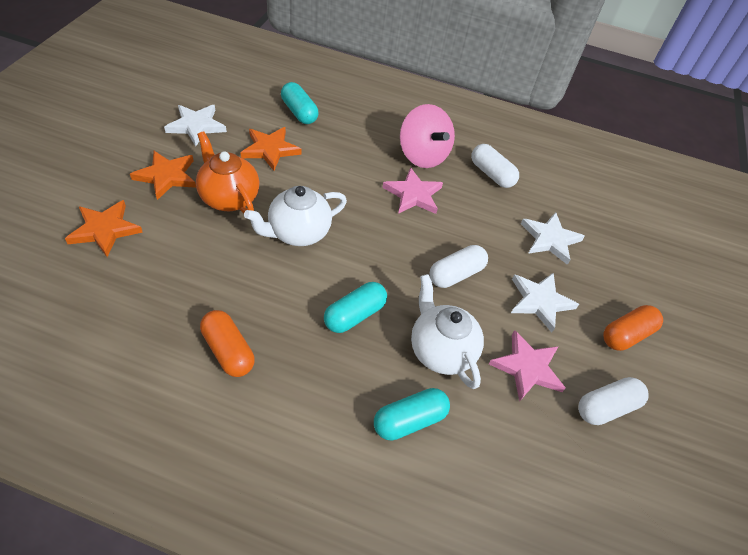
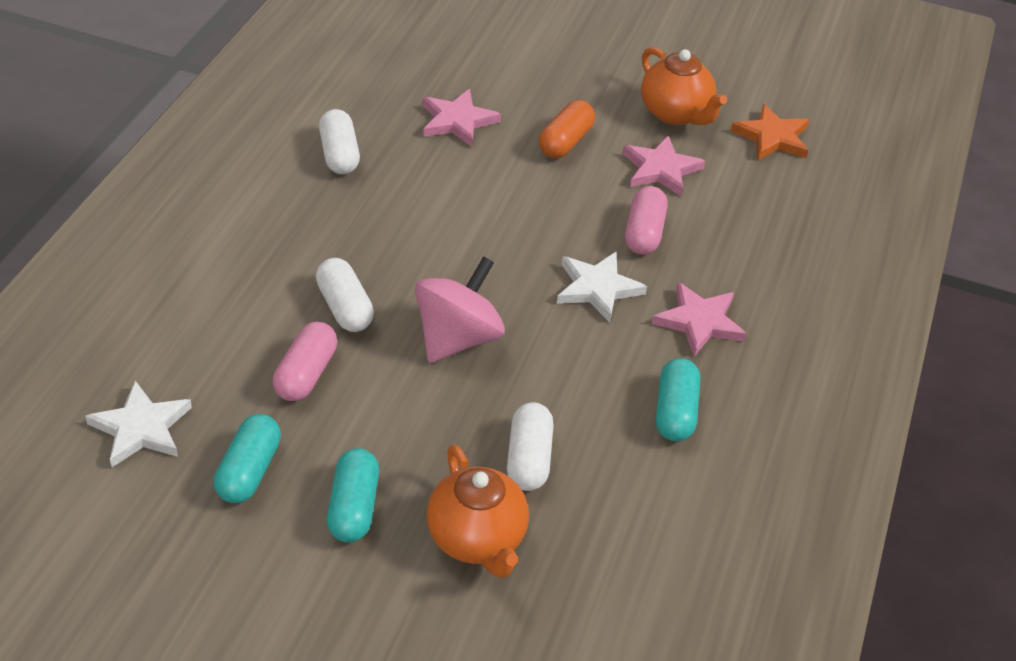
orange capsule: [200,310,255,377] [603,305,663,351] = 2 -> [539,100,595,158] = 1
orange star: [65,200,143,257] [130,151,196,200] [241,127,302,171] = 3 -> [730,104,809,160] = 1
orange teapot: [196,131,259,214] = 1 -> [427,445,529,578] [641,47,727,125] = 2
pink capsule: none = 0 -> [273,322,337,401] [625,186,667,255] = 2
pink star: [382,167,443,214] [489,330,565,402] = 2 -> [423,89,501,147] [622,135,705,197] [652,282,747,357] = 3
white star: [164,105,227,146] [511,272,579,332] [521,212,585,265] = 3 -> [85,381,192,467] [557,251,647,323] = 2
white teapot: [244,186,347,246] [411,274,484,389] = 2 -> none = 0

